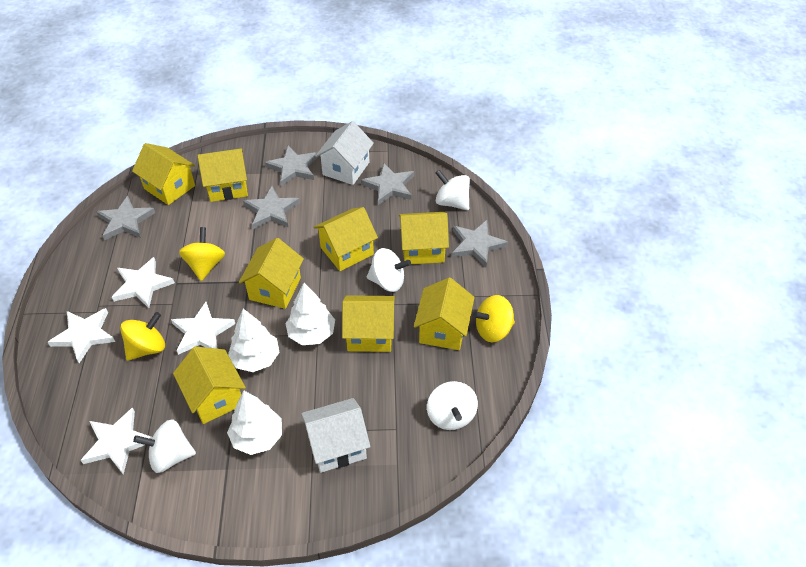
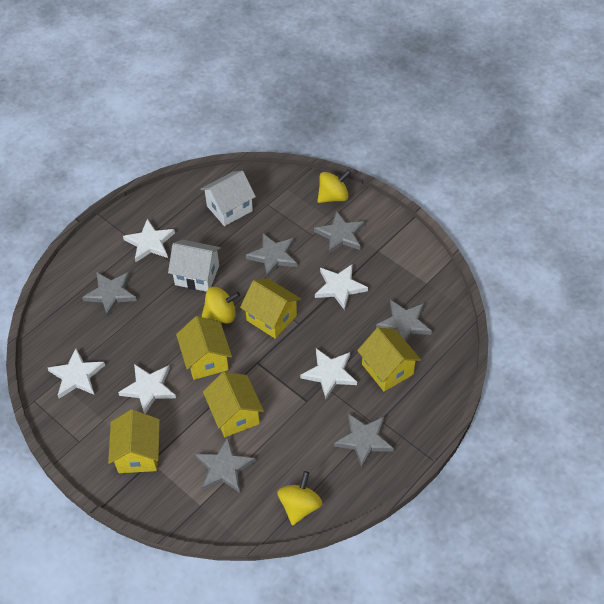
grey star: [97,196,155,240] [243,186,300,229] [265,146,318,186] [361,163,414,205] [452,220,508,267] = 5 -> [82,272,137,316] [195,437,255,493] [246,234,297,278] [314,211,365,254] [334,413,394,468] [376,300,432,341] = 6
white spinning top: [133,419,196,473] [367,248,411,292] [427,381,478,430] [436,170,470,210] = 4 -> none = 0
white star: [48,308,115,363] [81,407,152,474] [112,257,175,308] [171,302,235,355] = 4 -> [48,349,105,399] [118,364,176,414] [123,219,175,262] [300,348,357,399] [315,264,368,310] = 5
white tree: [227,391,282,455] [228,309,280,372] [285,283,335,345] = 3 -> none = 0
yellow house: [132,143,195,205] [173,346,246,424] [197,149,248,202] [239,238,304,309] [314,207,378,271] [342,295,395,352] [399,212,449,264] [414,278,475,350] = 8 -> [108,409,160,473] [176,316,232,380] [203,372,264,437] [240,278,301,339] [357,327,421,392] = 5

